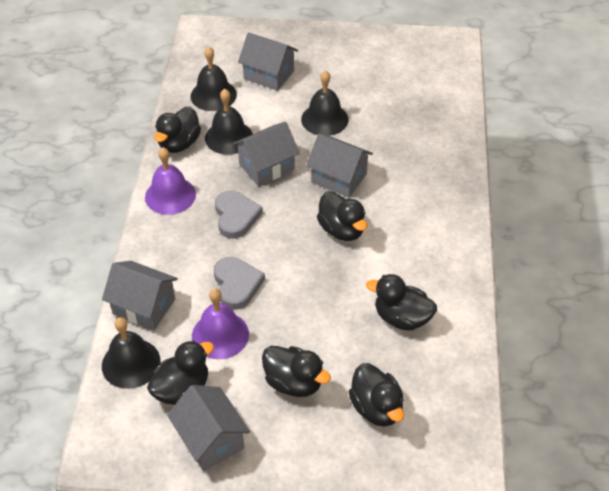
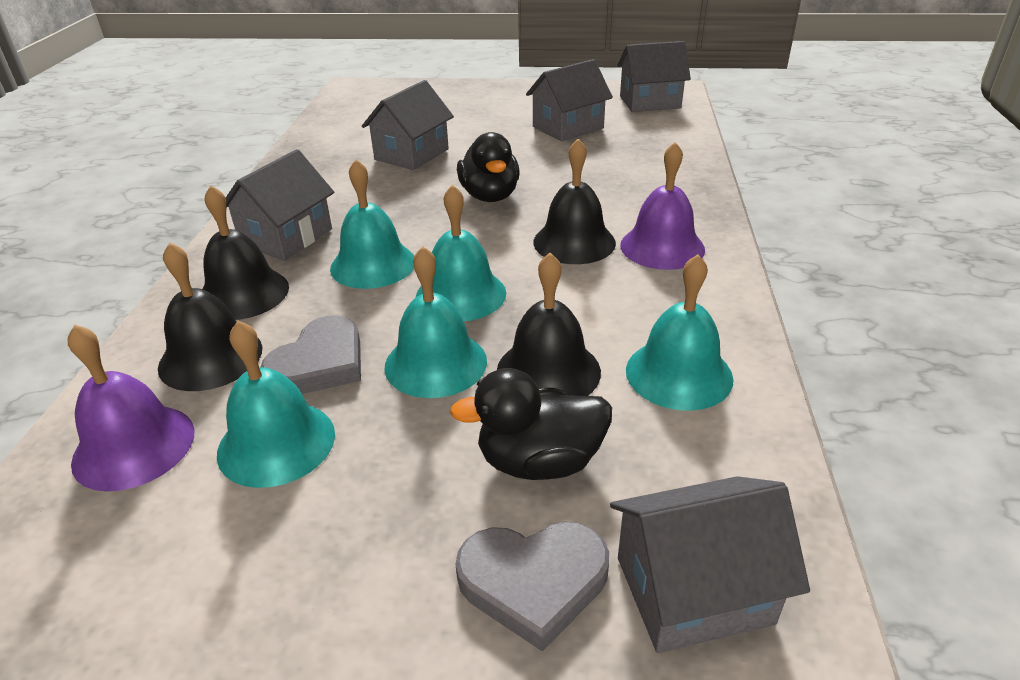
black duck: [147,340,214,405] [155,107,201,153] [262,346,331,397] [317,191,367,241] [348,363,404,427] [366,274,437,331] = 6 -> [450,368,612,480] [457,132,520,202] = 2
turquoise bell: none = 0 -> [217,321,335,488] [330,159,414,289] [384,246,487,398] [416,184,506,321] [626,254,733,411] = 5

